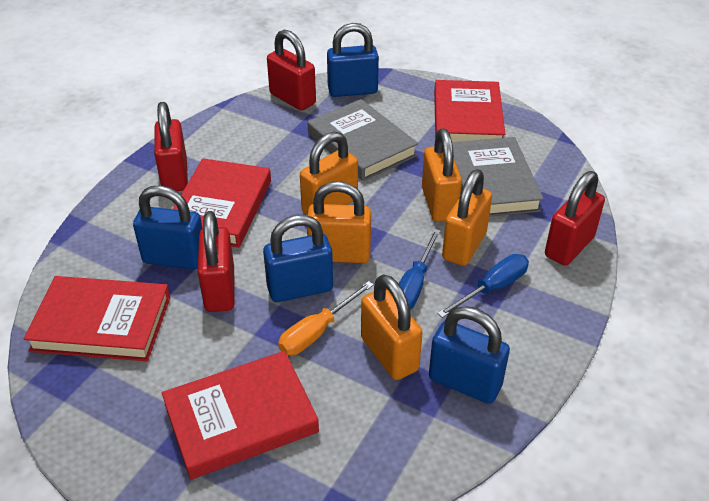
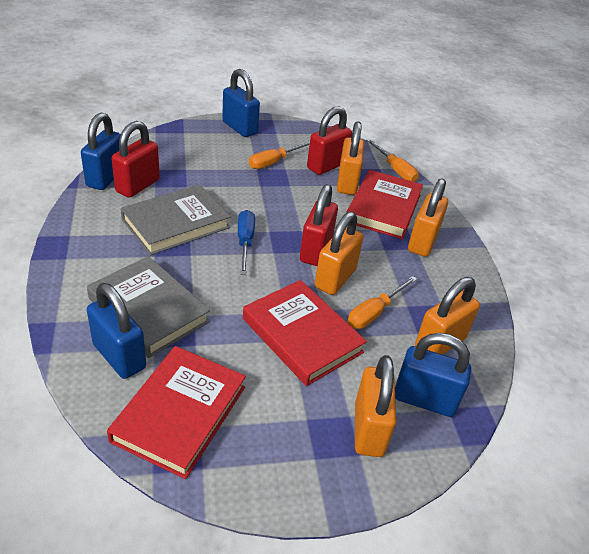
blue screwdriver: [399,229,441,310] [437,254,529,318] = 2 -> [238,210,255,275] = 1
orange screwdriver: [278,281,374,356] = 1 -> [249,141,310,169] [348,276,417,329] [367,139,419,182] = 3
red book: [23,276,170,361] [162,351,319,480] [173,158,271,248] [434,80,505,142] = 4 -> [107,346,246,479] [243,280,367,386] [346,170,423,239] = 3
red padlock: [154,102,188,191] [198,211,235,312] [267,29,316,111] [545,171,605,266] = 4 -> [111,121,160,198] [300,184,338,266] [307,106,352,175] = 3

